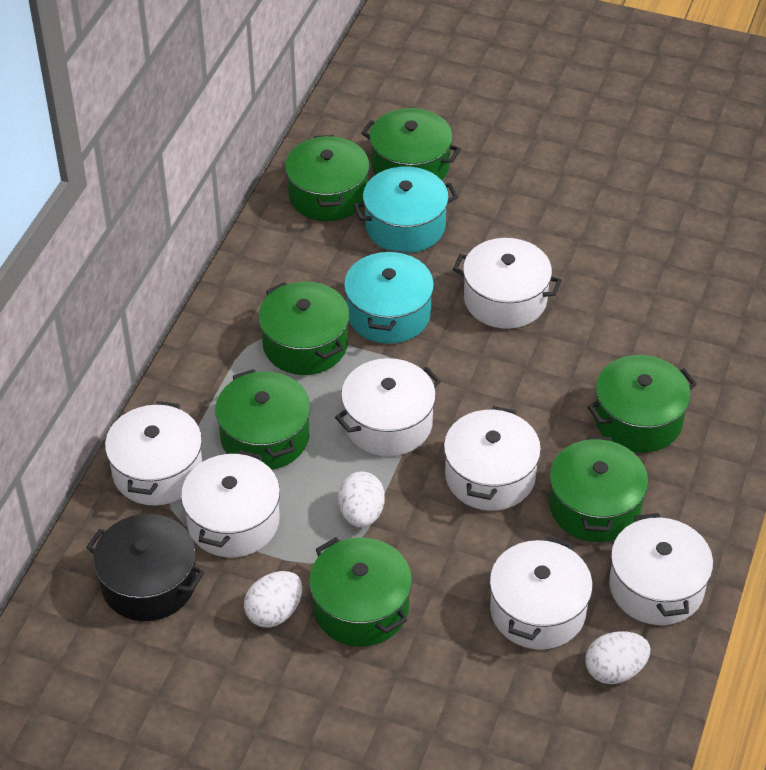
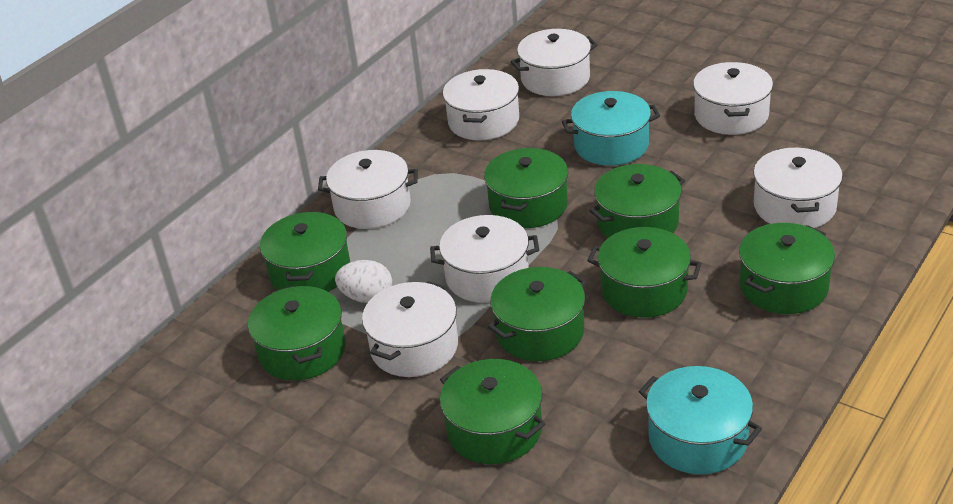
black pot: [86,514,205,621] = 1 -> none = 0
green pot: [215,369,311,470] [258,282,350,375] [285,135,369,221] [309,537,412,647] [361,108,461,180] [549,436,648,542] [587,355,697,453] = 7 -> [248,286,345,381] [260,211,350,292] [440,359,545,464] [484,148,568,228] [488,267,587,361] [587,227,702,318] [589,164,685,238] [739,223,835,314] = 8
white egg: [244,571,302,628] [338,471,385,528] [585,632,651,684] = 3 -> [335,260,392,303] = 1

